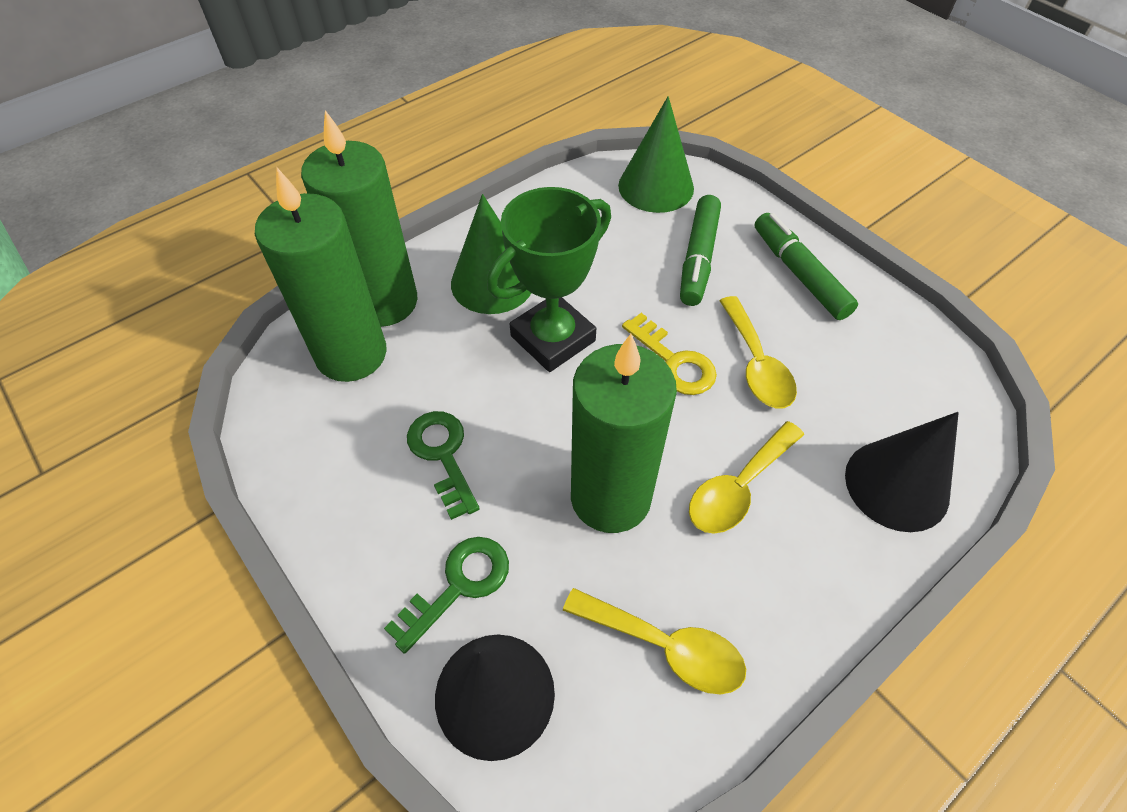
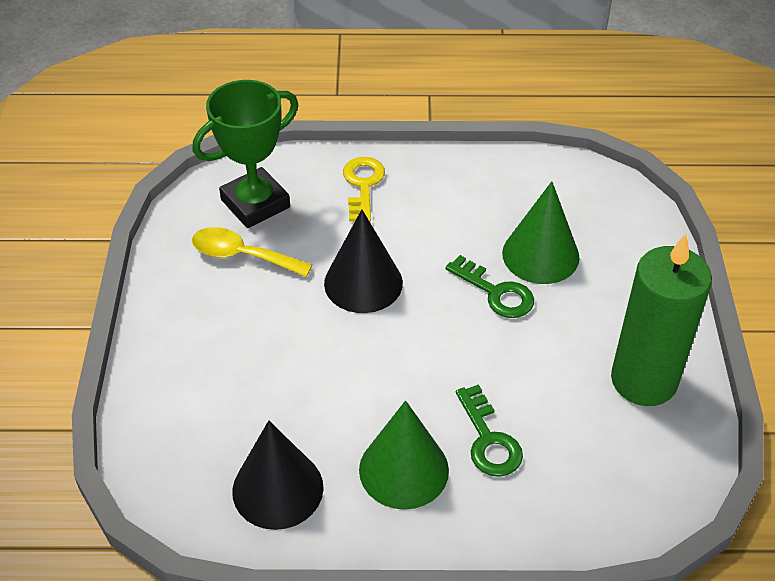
green candle: [255,167,387,382] [301,110,418,327] [571,334,677,533] = 3 -> [611,234,712,406] = 1
green marker: [680,195,721,306] [755,213,858,320] = 2 -> none = 0
yellow spoon: [563,588,746,694] [689,421,804,534] [720,296,797,408] = 3 -> [192,227,313,277] = 1

